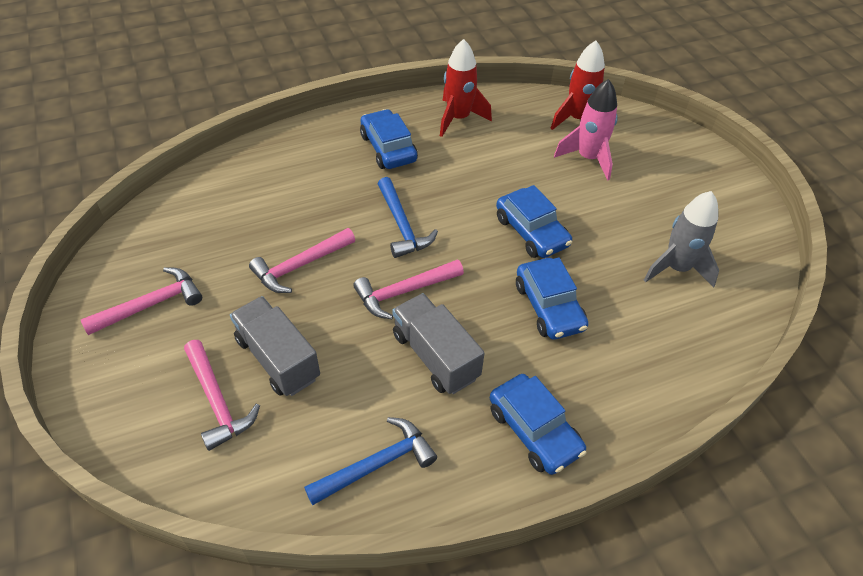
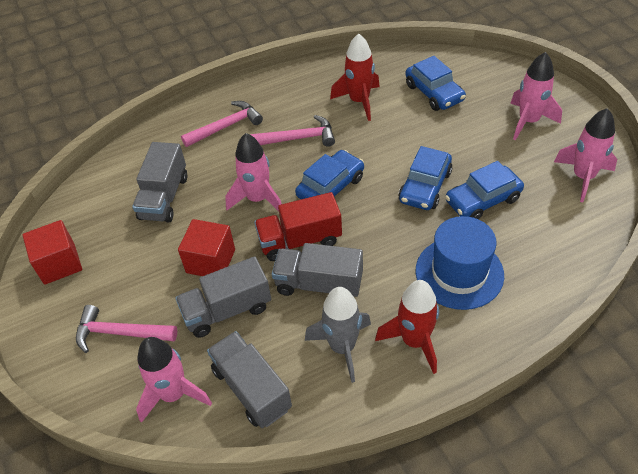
blue hammer: [304,417,437,505] [378,177,438,258] = 2 -> none = 0
blue hat: none = 0 -> [415,216,504,310] = 1
grey truck: [230,296,320,396] [392,293,484,394] = 2 -> [132,142,187,223] [175,256,271,338] [207,331,292,428] [272,243,363,297] = 4
pink hammer: [81,267,202,335] [184,340,260,451] [249,228,355,293] [353,259,464,319] = 4 -> [76,305,177,353] [181,101,263,147] [250,115,335,147] = 3
pink rocket: [554,79,618,181] = 1 -> [136,337,212,423] [225,133,282,211] [510,52,562,140] [554,108,617,202] = 4
red cube: none = 0 -> [23,220,82,285] [178,219,235,276] = 2
red truck: none = 0 -> [254,192,342,261] = 1

